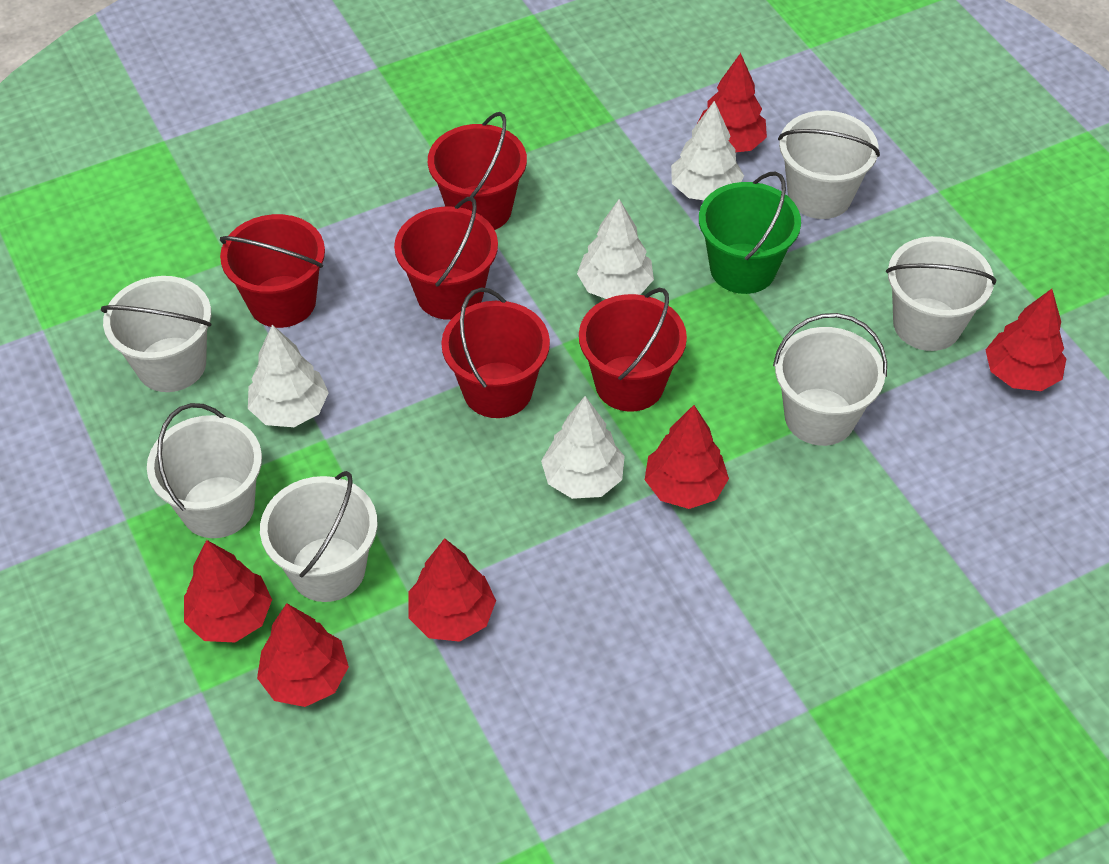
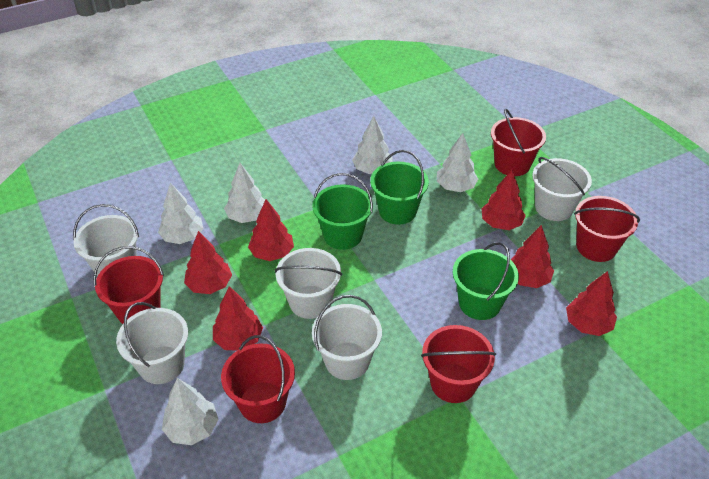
green bucket: [699,171,801,294] = 1 -> [312,173,373,250] [370,150,429,225] [453,242,519,320] = 3
white bucket: [101,276,211,392] [147,403,262,538] [260,471,377,602] [773,313,887,446] [778,110,880,219] [886,236,996,351] = 6 -> [73,204,139,276] [116,302,188,384] [275,248,342,319] [312,295,382,380] [532,157,592,221] = 5
white tree: [248,325,329,427] [541,396,625,499] [577,199,654,299] [671,101,744,200] = 4 -> [158,183,204,244] [162,378,218,445] [224,163,265,223] [352,116,392,174] [437,133,478,192] = 5

